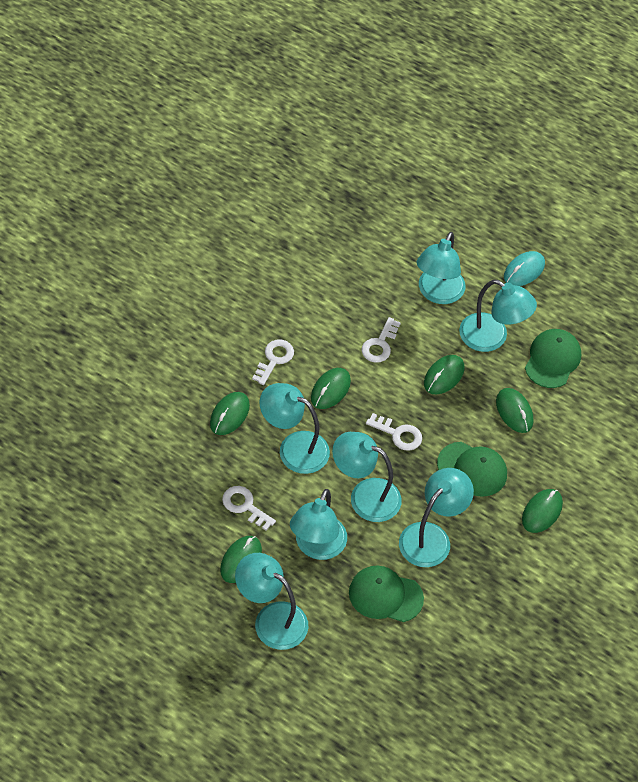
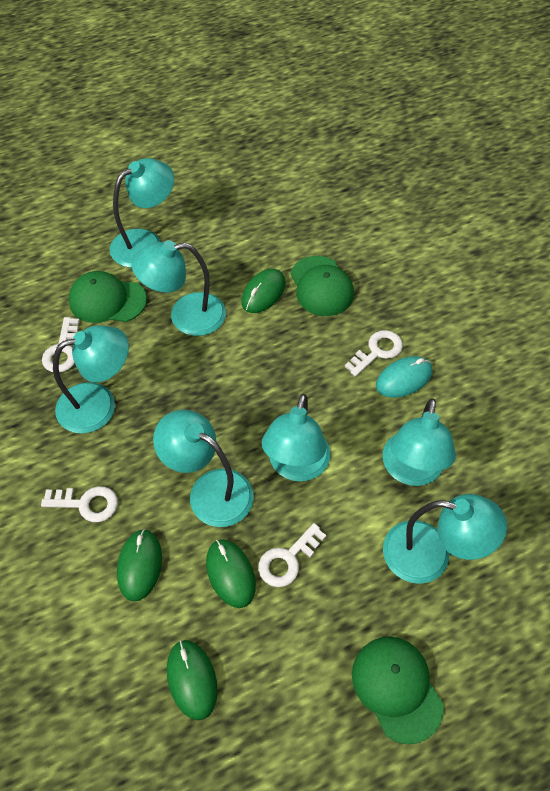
green mouse: [210,392,250,435] [220,536,262,583] [311,368,351,409] [424,355,464,395] [496,388,533,433] [522,489,563,533] = 6 -> [117,529,162,602] [167,640,218,720] [206,539,256,608] [241,269,286,313] = 4

